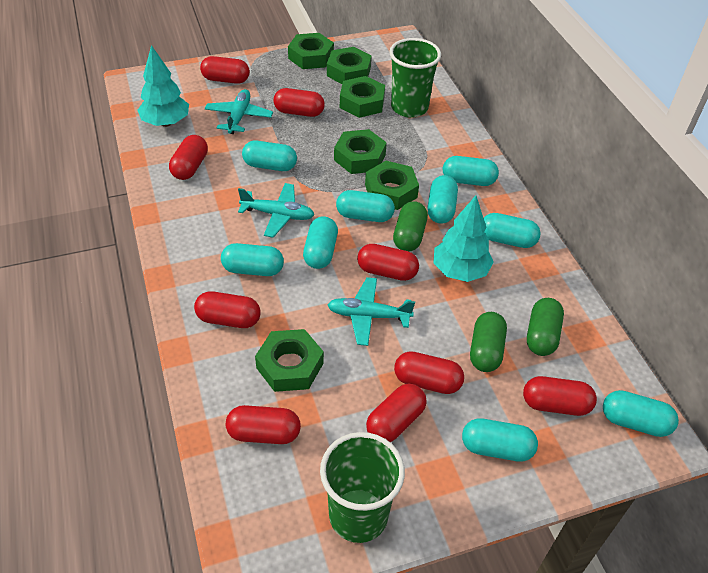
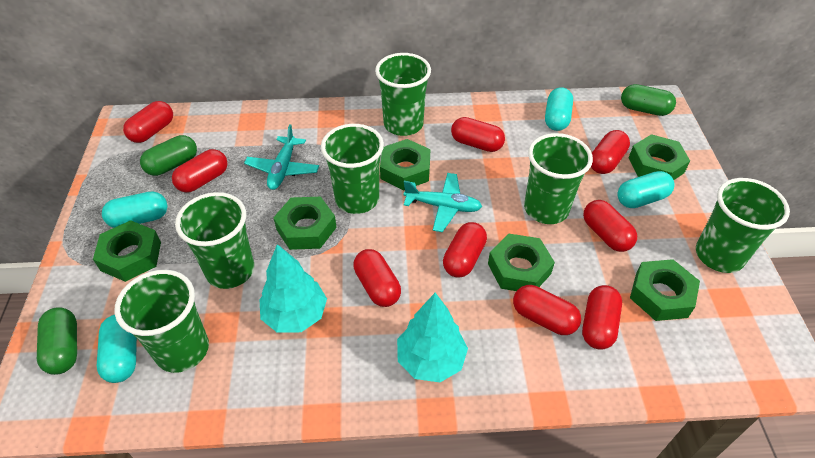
green cup: [320,432,405,543] [389,38,441,118] = 2 -> [114,270,209,373] [175,192,254,289] [321,124,384,214] [375,53,431,136] [524,133,593,224] [696,178,790,273] = 6
turquoise capsule: [221,243,284,276] [242,140,297,171] [303,217,338,269] [336,190,395,222] [427,175,458,223] [443,156,499,186] [462,418,538,462] [484,213,541,248] [603,390,679,437] = 9 -> [97,315,137,383] [102,192,168,228] [545,87,573,131] [617,171,674,208] = 4
turquoise plane: [205,89,273,134] [238,183,315,238] [328,277,415,346] = 3 -> [244,124,319,190] [404,173,482,232] = 2

